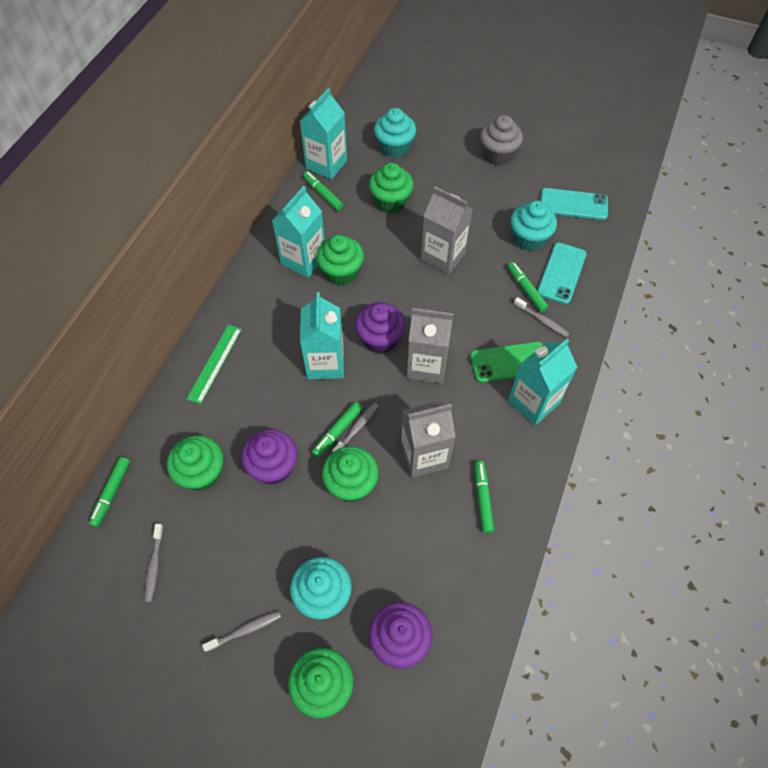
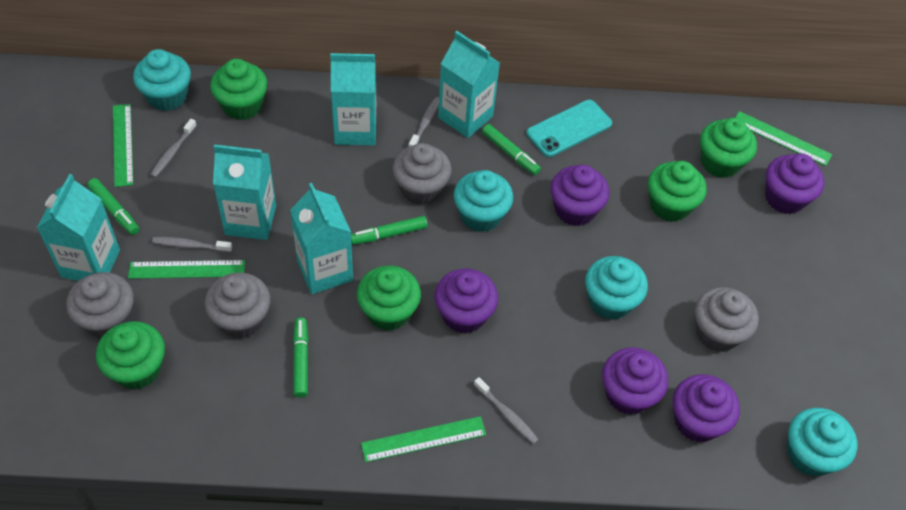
green marker: [88,457,130,527] [303,171,343,211] [312,402,363,458] [475,461,494,533] [508,262,548,312] = 5 -> [87,178,139,235] [293,317,309,398] [351,216,428,245] [482,124,541,175] = 4
green phone: [470,341,543,383] = 1 -> none = 0
green ruler: [187,325,242,404] = 1 -> [113,104,133,187] [128,260,245,279] [361,416,486,462] [735,111,832,166] = 4
grey carton: [401,400,456,478] [407,308,454,384] [421,187,472,275] = 3 -> none = 0
grey cupcake: [480,115,523,166] = 1 -> [66,272,134,338] [205,273,270,339] [393,143,452,205] [695,287,759,352] = 4
purple cupcake: [241,429,297,485] [355,302,406,354] [369,602,432,669] = 3 -> [435,269,498,334] [550,165,610,226] [602,347,668,415] [673,374,740,442] [765,154,824,214] = 5
turquoise carton: [272,186,325,278] [299,88,347,179] [300,292,344,379] [508,339,578,425] = 4 -> [37,174,120,281] [213,144,276,240] [290,183,353,294] [330,53,376,145] [438,31,500,138] = 5
turquoise cupcake: [290,557,352,620] [374,108,416,158] [510,201,557,251] = 3 -> [133,49,191,111] [454,170,513,232] [585,256,648,320] [787,408,857,477] = 4
turquoise phone: [537,243,587,304] [540,188,608,220] = 2 -> [527,100,612,157] = 1

